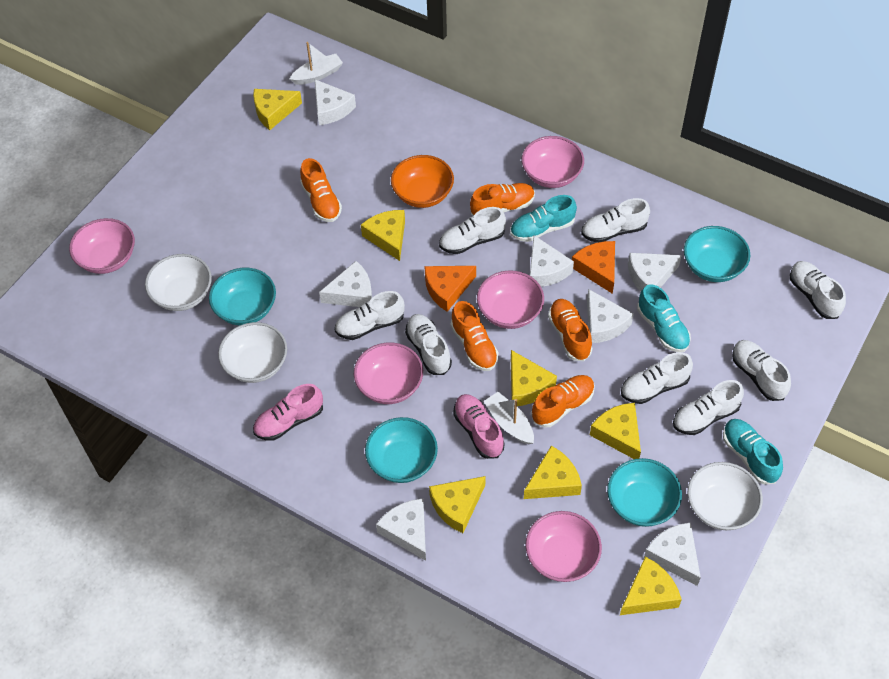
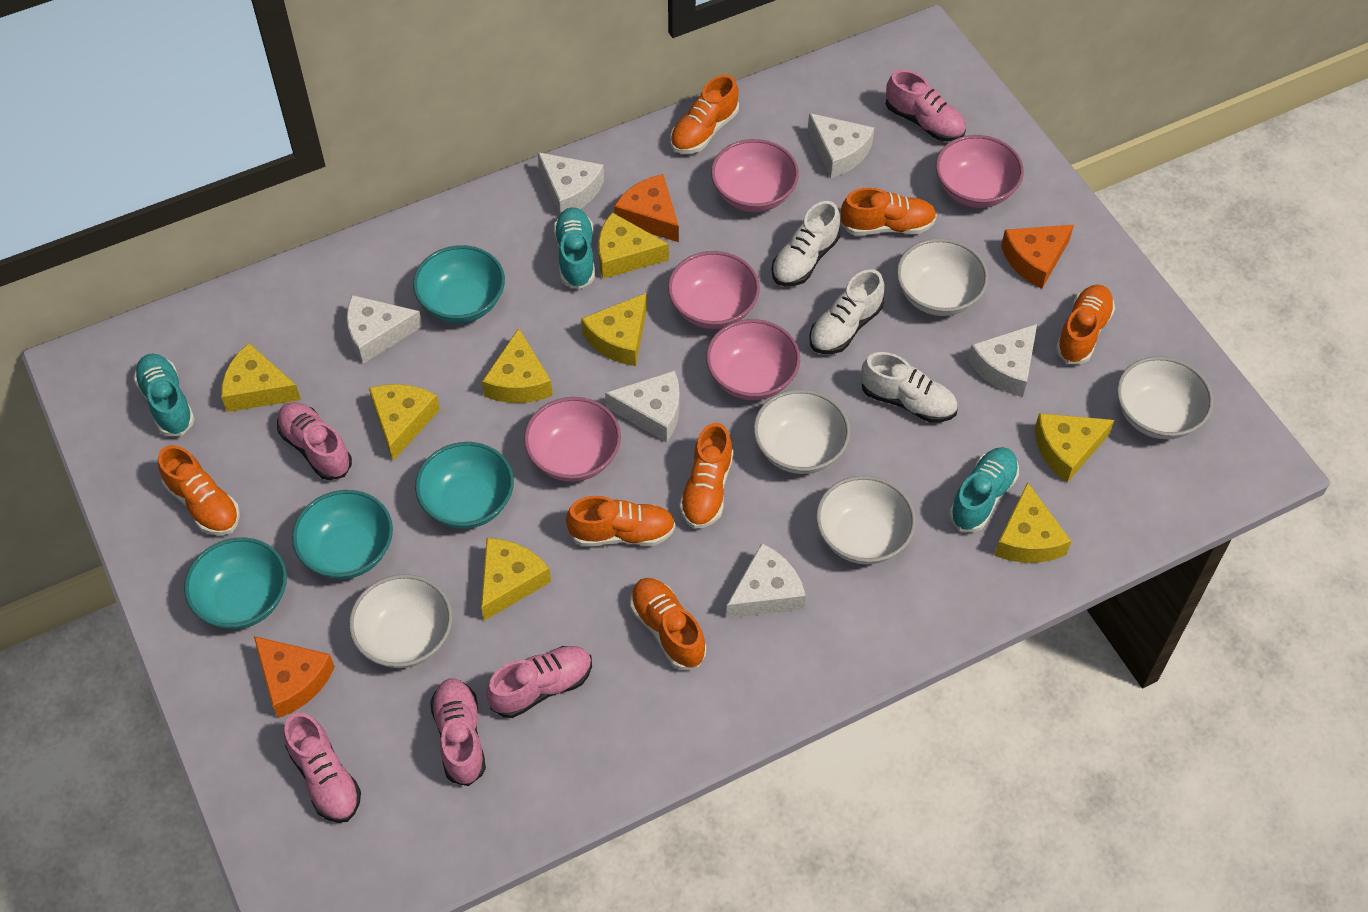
orange bowl: [391,155,454,208] = 1 -> none = 0
orange cheese: [424,266,476,312] [572,241,615,294] = 2 -> [254,636,335,718] [614,174,679,242] [1001,225,1074,289] = 3
orange shoe: [300,158,342,222] [451,301,498,371] [470,183,535,216] [531,375,595,428] [548,299,593,361] = 5 -> [158,445,240,535] [566,496,676,546] [630,578,706,670] [670,75,739,154] [679,423,733,529] [840,188,937,235] [1056,285,1115,364] = 7
pink shoe: [253,384,323,441] [453,394,505,459] = 2 -> [277,402,352,480] [284,712,361,823] [430,679,486,786] [486,646,592,718] [886,70,966,142] = 5
white boat: [290,42,343,85] [484,392,534,444] = 2 -> none = 0
white bowl: [145,254,212,311] [218,322,287,383] [688,462,763,530] = 3 -> [349,574,452,668] [754,390,850,474] [816,476,916,565] [897,238,988,316] [1117,356,1213,439] = 5
white cheese: [315,79,356,125] [319,261,372,307] [376,499,426,561] [530,235,574,287] [587,289,634,343] [628,253,682,292] [644,522,701,586] = 7 -> [347,295,423,364] [538,152,604,215] [605,370,680,442] [726,543,806,618] [808,113,874,178] [968,324,1037,397] = 6
white shoe: [335,291,405,340] [405,314,452,375] [439,207,506,254] [581,198,650,243] [621,352,693,404] [673,380,744,435] [732,340,791,401] [790,261,846,319] = 8 -> [771,201,840,286] [809,269,885,354] [861,352,958,423] = 3
yellow cheese: [253,89,302,130] [361,210,405,261] [429,476,486,533] [511,350,557,406] [524,446,582,499] [590,403,641,459] [620,557,682,615] = 7 -> [221,343,301,412] [369,384,440,461] [481,538,551,621] [482,328,553,403] [581,293,647,366] [598,212,669,279] [994,482,1071,563] [1035,413,1114,482] = 8

